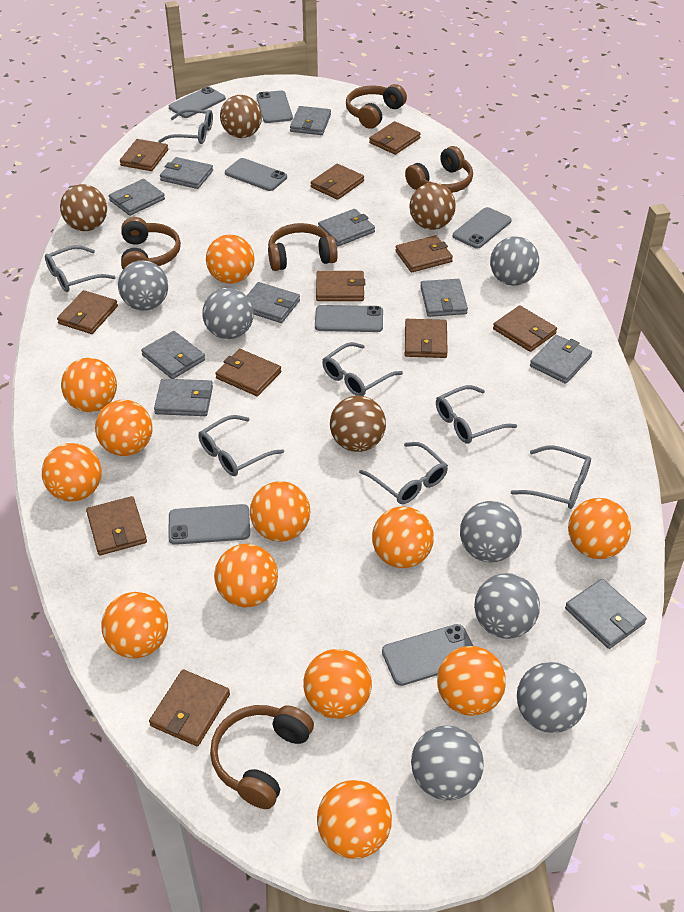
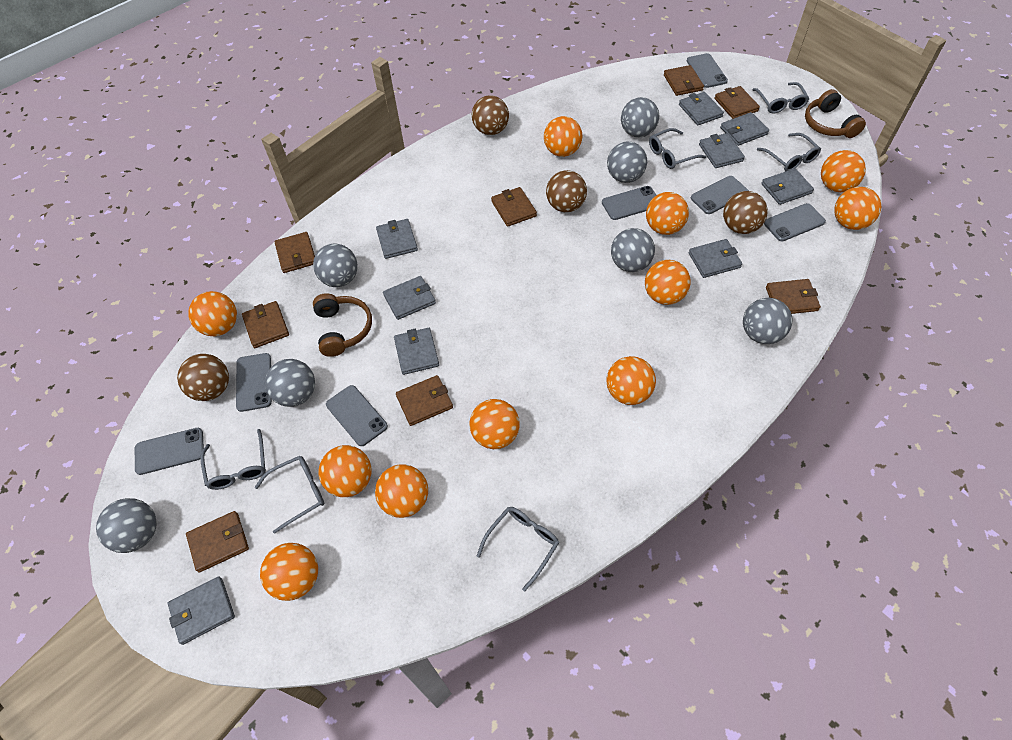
brown headphones: [121,217,181,269] [210,705,314,809] [268,223,338,271] [346,84,407,129] [405,146,473,193] = 5 -> [313,293,372,357] [805,89,866,138] = 2
brown wallet: [57,290,118,334] [86,496,147,555] [120,139,168,171] [149,670,230,746] [215,349,281,396] [311,164,364,200] [316,271,365,301] [369,121,421,155] [395,235,453,272] [405,319,448,358] [493,305,557,352] = 11 -> [186,511,249,573] [242,301,289,348] [274,232,315,273] [396,375,453,426] [491,187,537,227] [664,65,704,96] [714,86,760,119] [766,279,821,314] = 8
grey glasses: [45,245,116,292] [158,109,213,144] [199,415,284,476] [322,342,403,396] [359,442,448,504] [436,385,517,444] [511,445,591,509] = 7 -> [201,429,266,490] [255,456,324,534] [477,507,559,591] [649,128,706,169] [752,82,809,114] [757,133,821,171] = 6
grey wallet: [109,179,165,216] [141,331,205,379] [154,379,213,416] [160,157,213,189] [247,282,300,323] [290,106,331,135] [318,209,375,246] [420,279,468,317] [530,335,592,384] [565,579,647,649] = 10 -> [167,576,235,645] [376,219,418,259] [383,276,436,320] [394,328,439,375] [679,92,724,125] [688,239,742,278] [699,133,745,168] [720,112,769,146] [761,168,814,205] = 9
orange ball: [42,443,102,501] [61,358,117,412] [95,400,153,456] [101,592,168,658] [206,234,254,284] [214,544,278,607] [250,481,310,542] [303,649,372,719] [317,780,392,859] [372,506,434,568] [437,646,506,716] [568,498,631,559] = 12 -> [188,291,237,336] [260,543,318,601] [318,445,372,497] [375,464,428,518] [469,399,520,449] [544,116,582,157] [606,356,656,405] [645,260,691,305] [646,192,689,235] [821,150,866,192] [834,187,881,230] = 11

